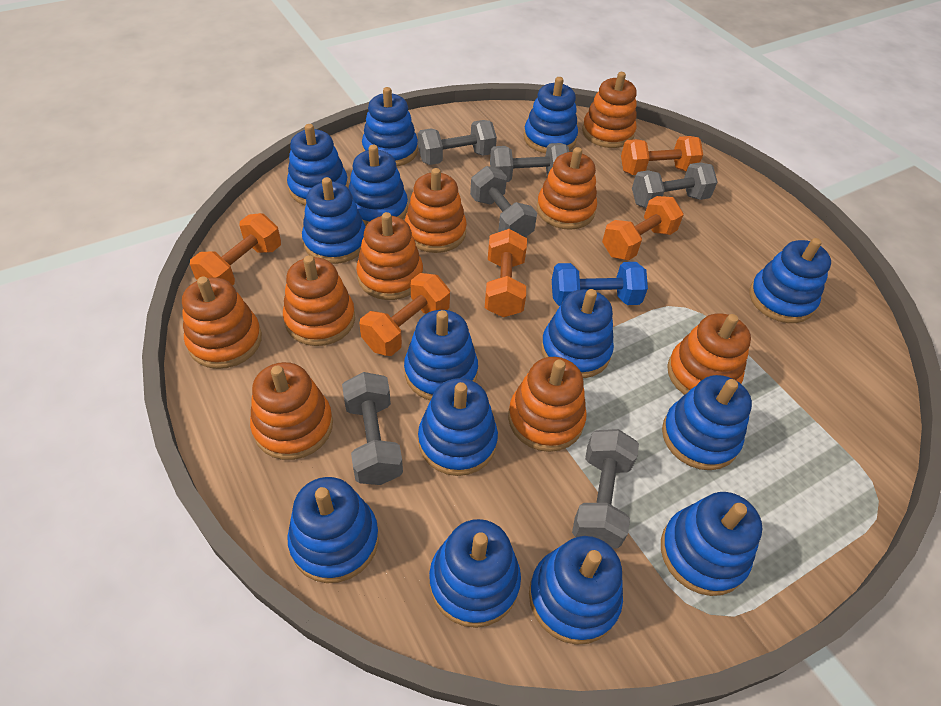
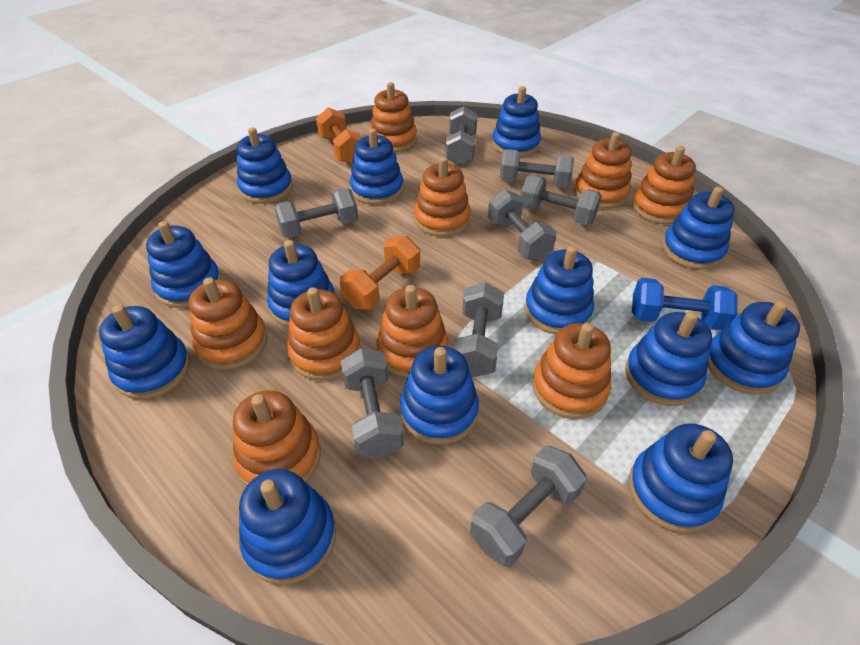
blue stacking toy: [287,124,348,206] [287,477,379,583] [302,177,366,264] [348,145,408,226] [362,87,418,166] [404,310,478,400] [418,378,498,476] [429,519,521,628] [524,77,578,153] [529,536,623,645] [541,289,614,378] [661,492,763,596] [662,375,752,470] [749,238,831,323] = 14 -> [99,305,190,399] [146,221,221,308] [237,127,293,204] [239,469,336,585] [267,240,334,328] [350,128,404,205] [400,346,479,445] [492,86,541,157] [525,246,594,335] [625,311,712,406] [629,423,733,533] [662,186,735,270] [708,300,800,395] = 13
grey dumbbell: [342,372,403,485] [418,120,497,165] [470,166,537,237] [490,143,569,182] [572,429,639,549] [632,162,718,208] = 6 -> [274,188,358,238] [340,348,404,458] [445,106,478,166] [454,282,504,377] [470,446,587,567] [488,190,557,261] [500,149,574,188] [520,175,602,226] = 8
orange dumbbell: [190,213,281,286] [359,273,450,356] [485,229,527,317] [602,196,684,260] [621,136,703,175] = 5 -> [316,108,363,164] [339,236,420,310] = 2

